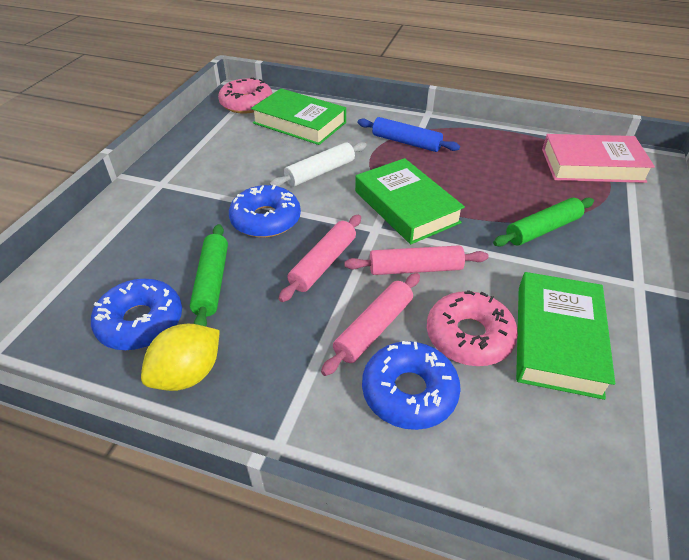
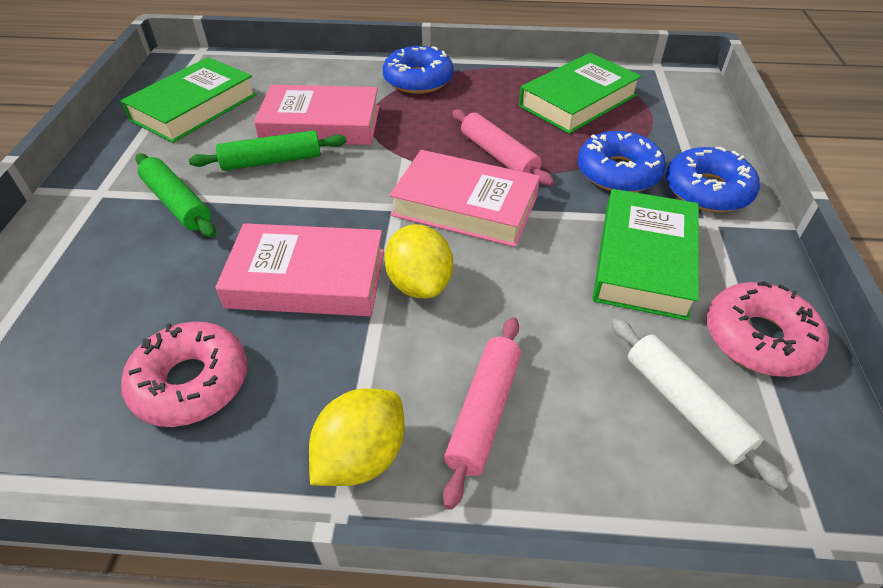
blue rolling pin: [358,117,460,152] = 1 -> none = 0
pink book: [542,134,655,183] = 1 -> [215,223,384,316] [254,85,379,145] [390,150,540,247] = 3
pink rolling pin: [279,215,361,302] [321,273,420,376] [344,245,489,275] = 3 -> [443,317,521,510] [452,109,554,186] = 2
yellow lemon: [141,324,220,391] = 1 -> [309,388,405,486] [384,224,453,299] = 2

